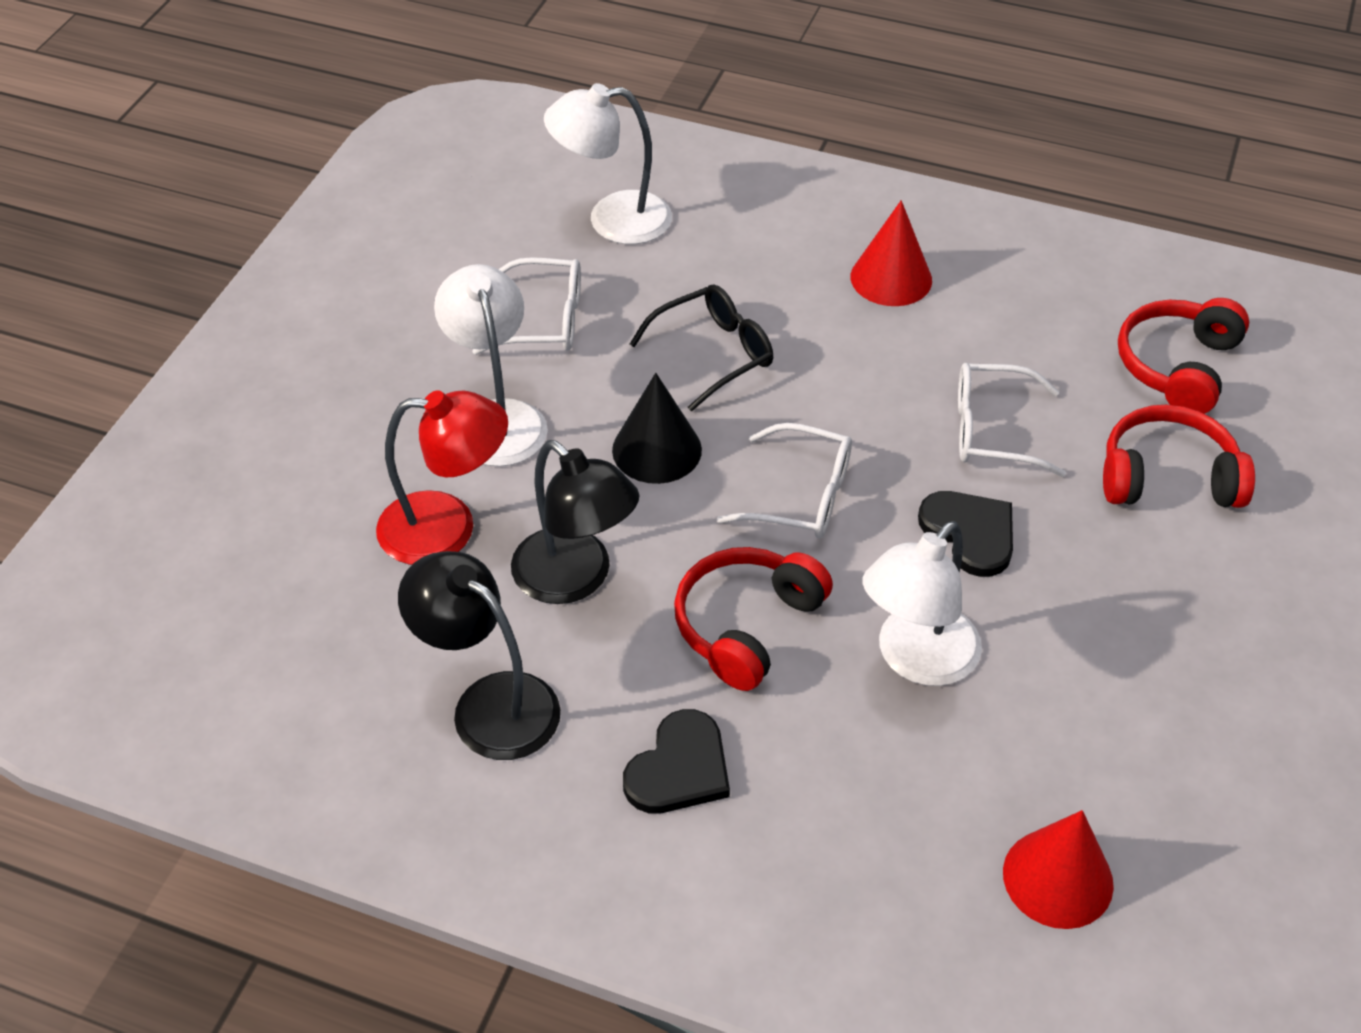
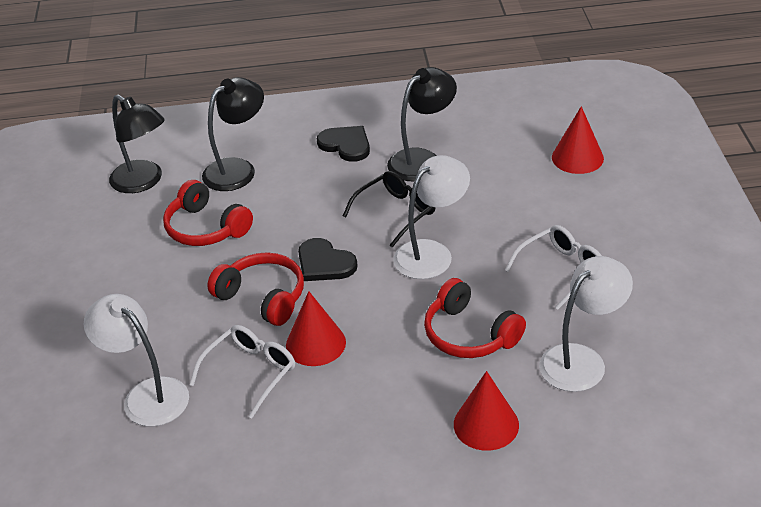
black cone: [612,373,702,484] = 1 -> none = 0
black lamp: [398,551,560,760] [511,440,640,604] = 2 -> [109,94,165,193] [202,77,264,191] [387,67,457,181] = 3
red cone: [851,200,932,306] [1003,810,1114,929] = 2 -> [286,291,346,366] [454,371,519,451] [552,106,604,174] = 3
red lamp: [376,390,508,565] = 1 -> none = 0
white glasses: [472,257,581,355] [717,423,852,539] [958,363,1066,477] = 3 -> [190,325,295,418] [505,225,602,310] = 2

